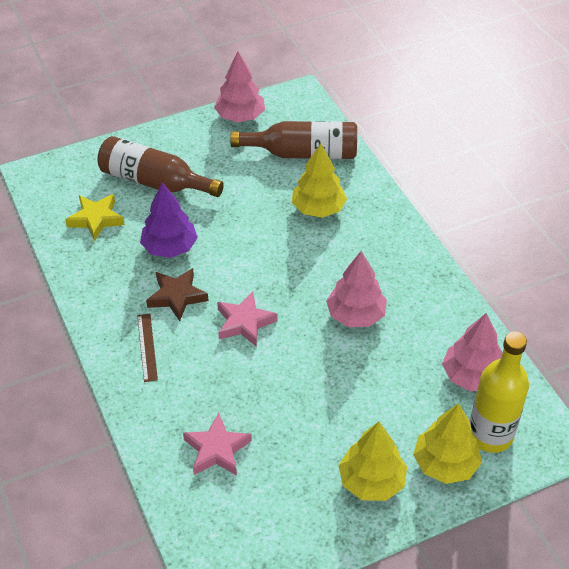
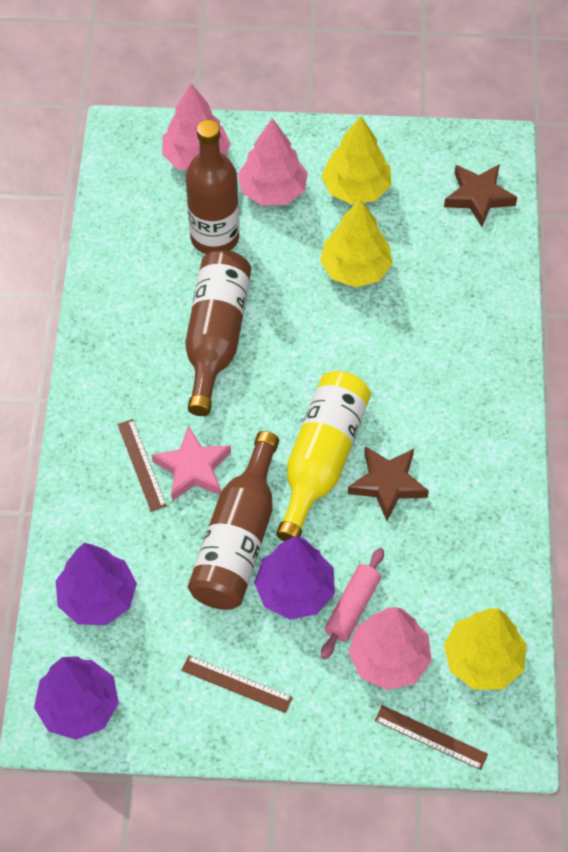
brown bottle: [97,136,224,197] [230,121,357,159] = 2 -> [185,120,239,254] [185,250,251,416] [188,431,279,610] = 3
brown ruler: [137,314,158,382] = 1 -> [117,419,167,512] [181,655,293,713] [375,705,488,770] = 3
brown star: [146,268,209,321] = 1 -> [348,446,429,521] [444,164,517,227] = 2
pink rolling pin: none = 0 -> [321,548,384,659] = 1
pink star: [183,413,252,476] [217,292,277,347] = 2 -> [152,426,231,501] = 1
purple tree: [140,182,198,258] = 1 -> [34,656,119,740] [56,543,137,625] [254,536,335,620] = 3
yellow star: [65,194,125,241] = 1 -> none = 0

